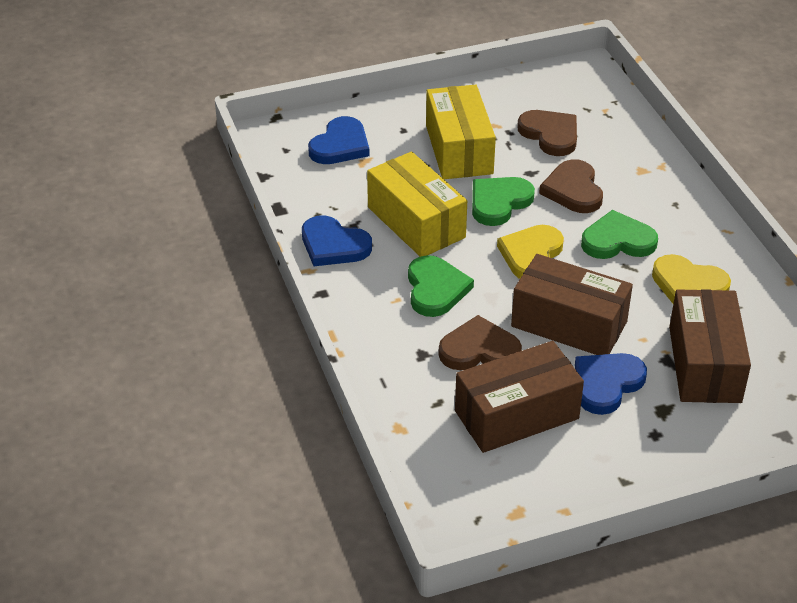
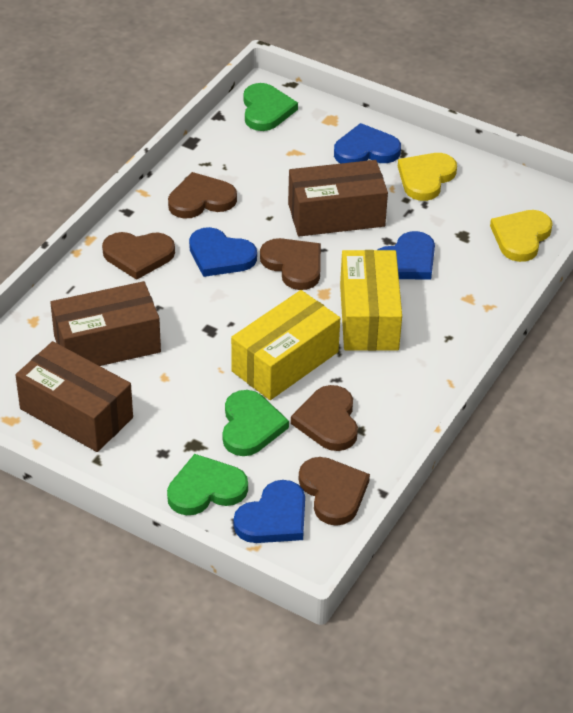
blue heart: [302,215,372,266] [308,116,370,164] [575,353,647,415] = 3 -> [189,227,257,277] [234,480,305,543] [334,123,401,164] [377,231,435,279] = 4
brown heart: [438,315,522,370] [517,110,577,156] [539,159,603,213] = 3 -> [102,232,175,280] [168,172,237,218] [260,238,321,290] [291,385,358,451] [299,457,370,526] = 5

